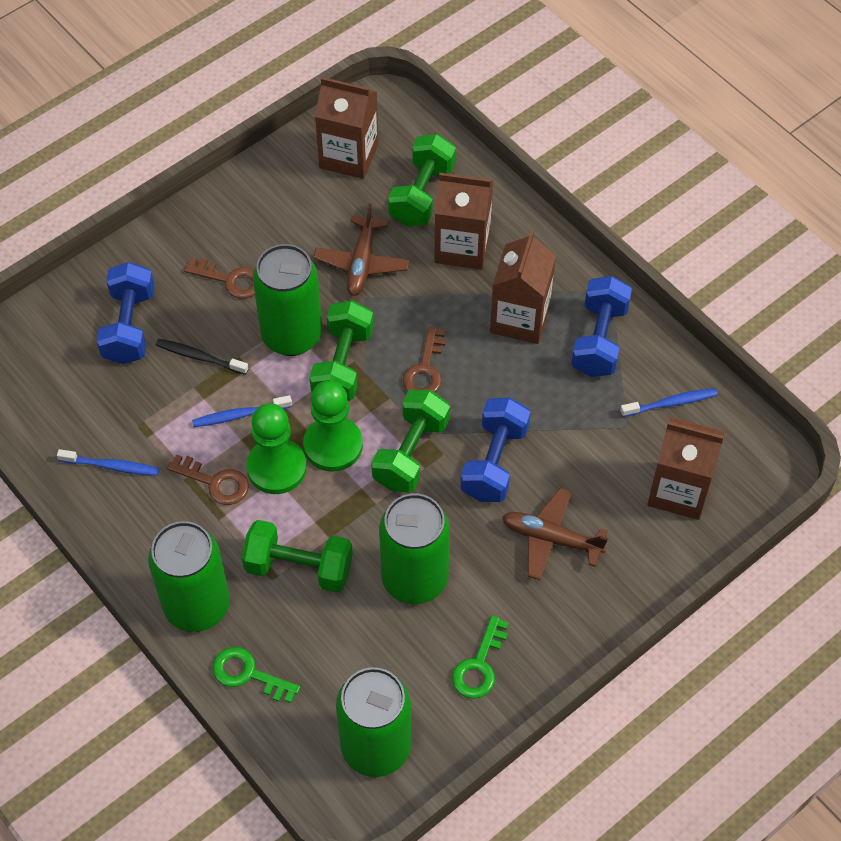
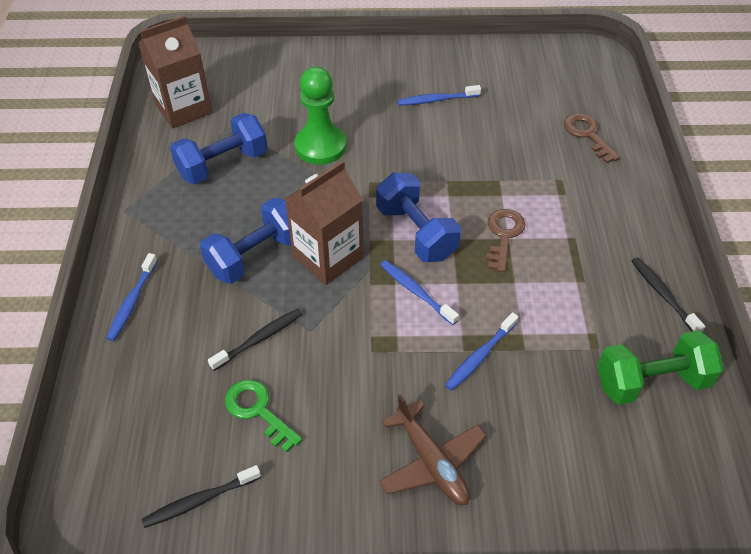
black toothbrush: [156,339,249,375] = 1 -> [142,465,261,528] [208,309,303,371] [632,257,706,332] = 3
blue toothbrush: [57,449,159,476] [192,395,292,427] [620,388,718,417] = 3 -> [106,253,157,341] [380,260,459,325] [398,85,481,106] [445,312,518,391] = 4
brown carton: [315,77,378,179] [434,173,493,270] [490,230,556,344] [647,417,725,520] = 4 -> [138,16,212,128] [285,160,364,285] = 2
brown key: [167,454,249,505] [184,258,255,299] [403,327,446,393] = 3 -> [486,209,525,272] [564,113,620,163] = 2
brown plane: [313,203,409,296] [502,488,608,580] = 2 -> [379,394,487,505] = 1
green can: [148,521,230,632] [253,244,322,356] [336,667,411,777] [379,494,450,604] = 4 -> none = 0
green dumbbell: [242,520,353,593] [309,301,374,401] [371,389,450,493] [388,134,456,227] = 4 -> [597,330,723,405] = 1
green key: [212,647,300,703] [452,615,509,699] = 2 -> [225,380,302,453] = 1
green pawn: [246,403,307,494] [303,380,363,472] = 2 -> [295,67,346,165] = 1

